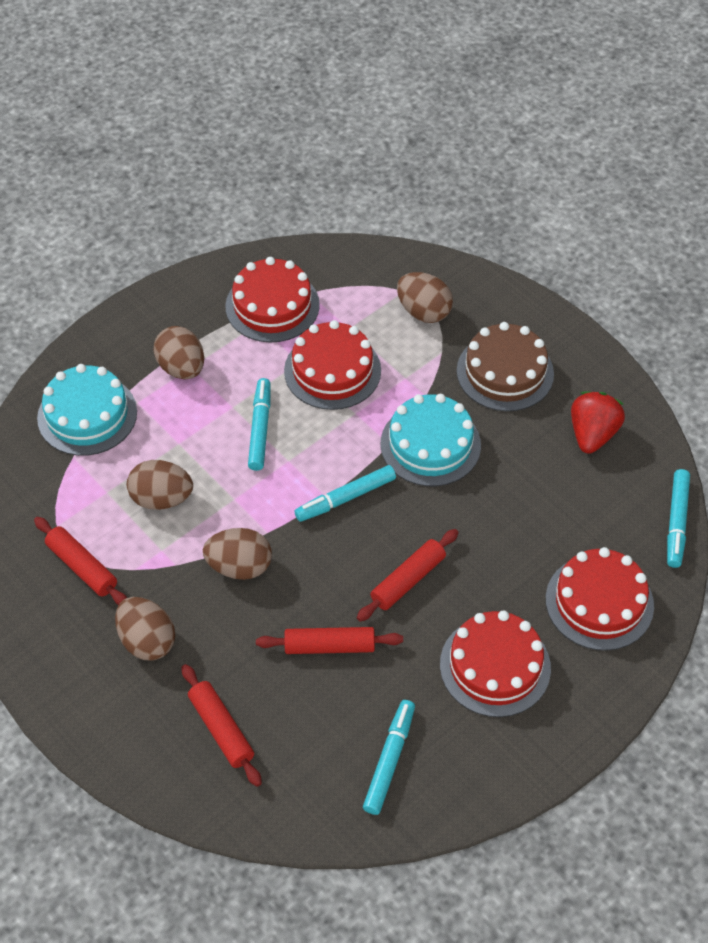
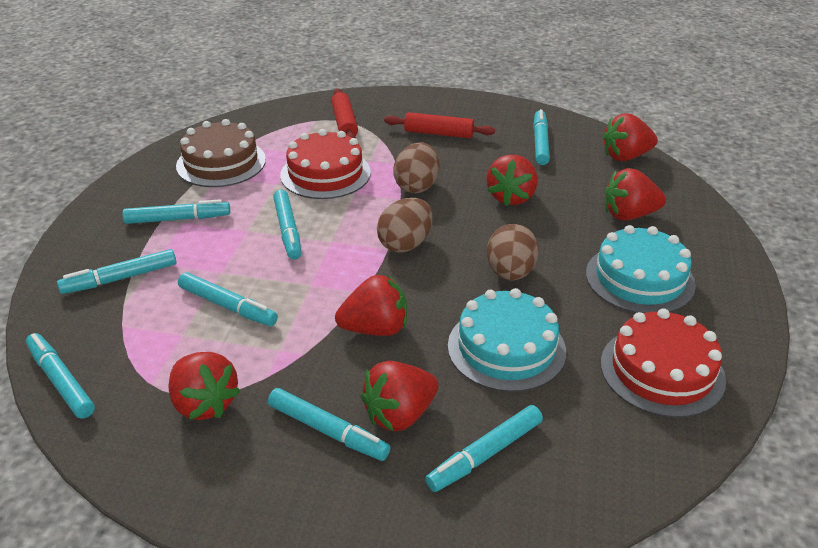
brown egg: [115,597,175,661] [127,460,193,510] [154,326,204,379] [203,528,272,580] [397,272,453,323] = 5 -> [377,198,433,253] [393,142,439,193] [487,224,539,280] = 3
red cake: [225,257,320,343] [284,320,381,410] [440,610,551,717] [546,547,654,651] = 4 -> [280,129,371,199] [601,308,726,418] = 2
red rolling pin: [34,517,127,605] [181,664,262,787] [256,627,403,654] [357,529,459,622] = 4 -> [331,89,358,138] [384,112,495,138] = 2
red strawberry: [571,391,625,454] = 1 -> [169,352,240,420] [335,275,407,336] [360,361,439,431] [487,155,538,206] [602,113,658,161] [605,168,666,221] = 6
turquoise marker: [248,378,270,471] [294,465,396,522] [363,700,415,815] [667,469,690,568] = 4 -> [26,333,95,419] [57,249,176,294] [122,199,230,224] [178,272,278,326] [268,388,391,461] [273,190,301,260] [425,405,543,492] [533,109,550,165] = 8

